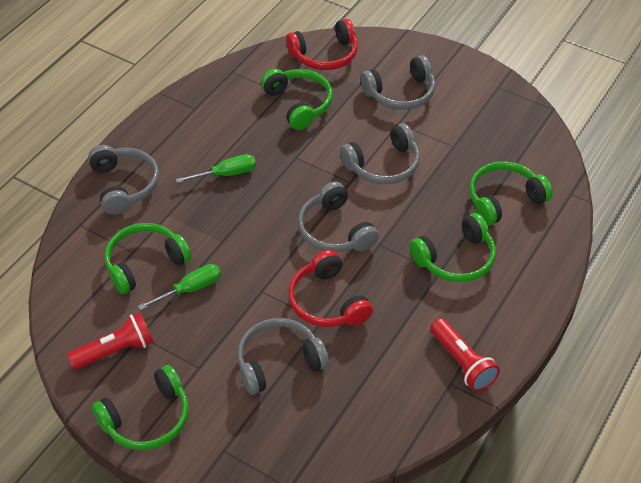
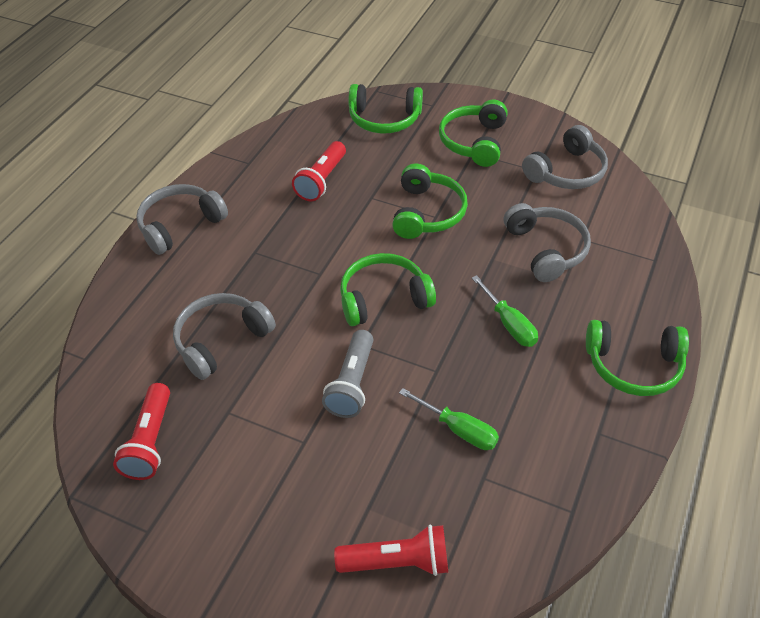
grey flashlight: none = 0 -> [322,330,373,418] = 1
grey headphones: [88,145,159,215] [237,318,329,395] [298,181,379,252] [340,123,420,185] [361,55,435,110] = 5 -> [136,184,228,255] [173,293,276,380] [504,203,591,282] [522,125,608,189] = 4
red flashlight: [67,312,154,370] [430,318,500,392] = 2 -> [113,383,170,480] [292,141,346,201] [334,525,448,576] = 3
red headphones: [286,19,358,70] [288,250,373,327] = 2 -> none = 0

